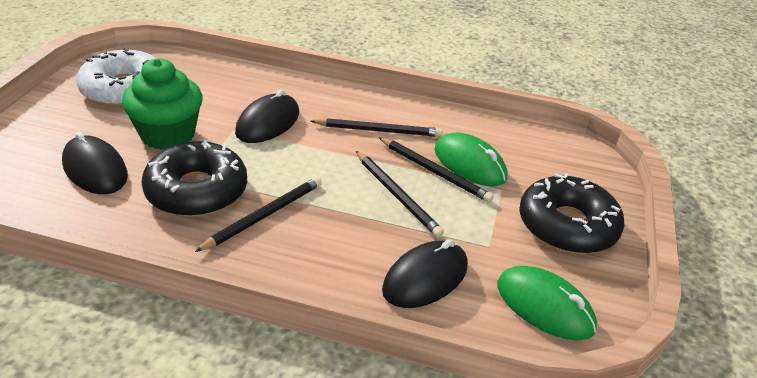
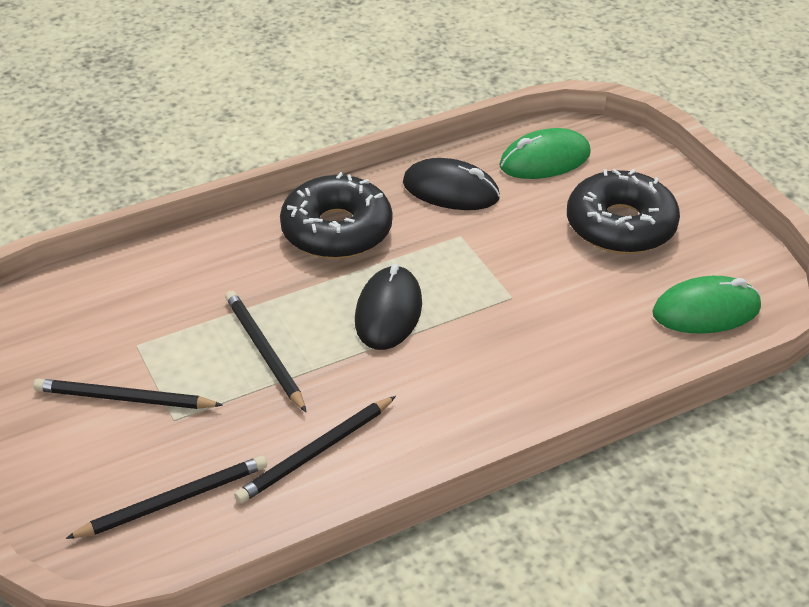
black mouse: [62,132,128,194] [235,90,299,143] [382,239,468,308] = 3 -> [355,263,422,350] [403,158,500,210] = 2
green cupcake: [122,58,202,150] = 1 -> none = 0
white donut: [76,47,156,107] = 1 -> none = 0

